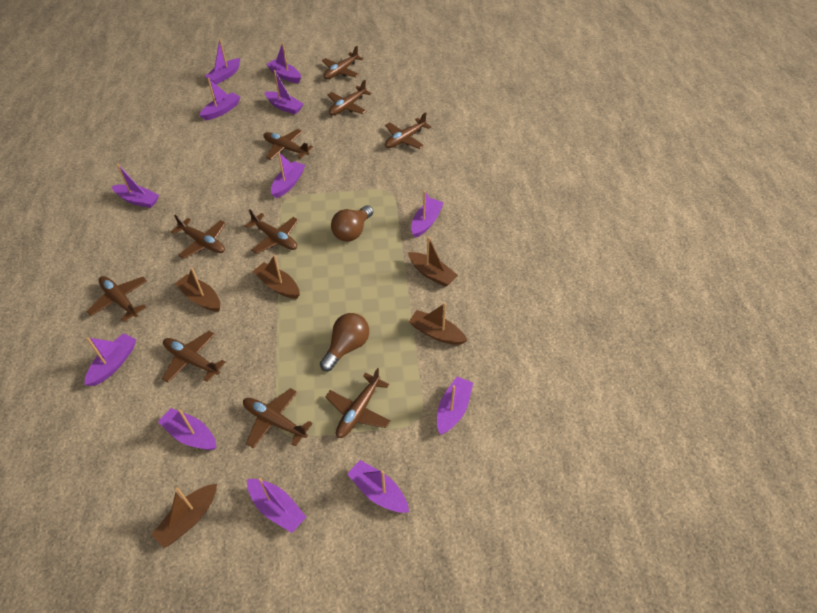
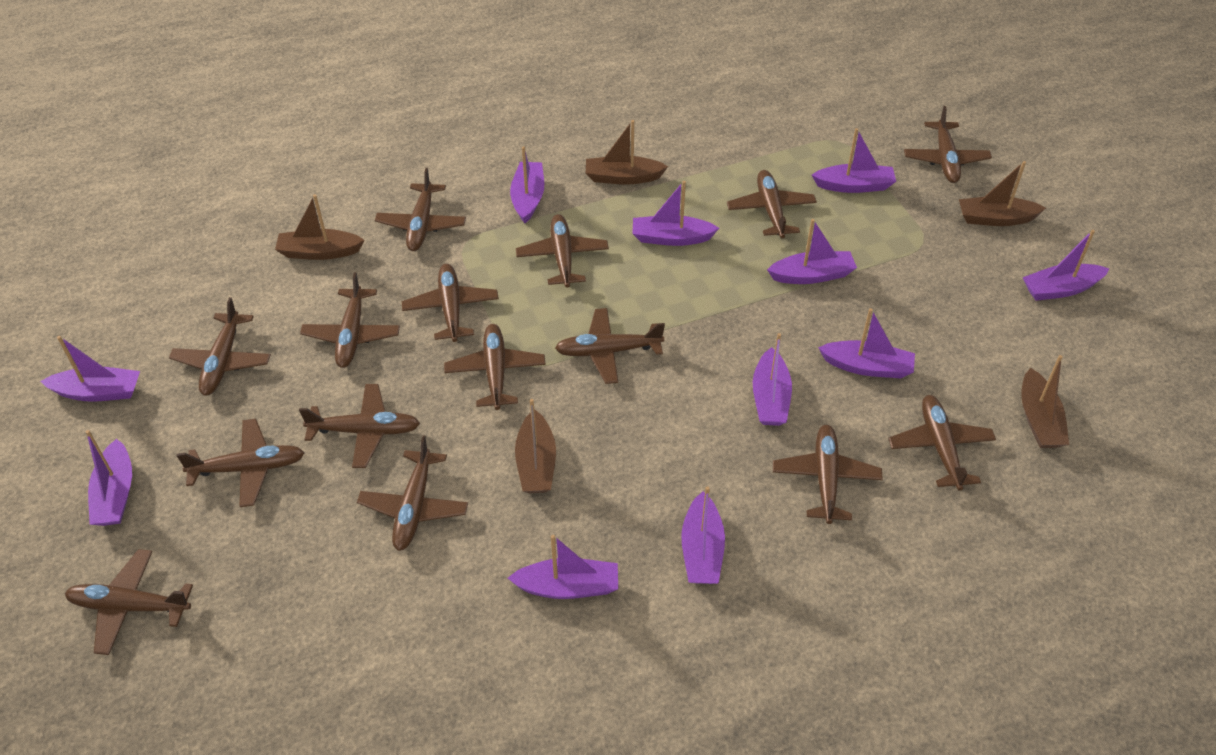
brown light bulb: [320,313,369,371] [331,205,373,242] = 2 -> none = 0
brown plane: [87,276,147,322] [162,331,226,383] [171,215,226,259] [243,388,313,448] [245,209,298,254] [263,129,313,160] [322,46,364,79] [325,368,391,438] [327,80,372,115] [385,112,431,149] = 10 -> [65,549,193,655] [169,297,271,396] [176,419,304,507] [299,384,420,468] [300,272,400,368] [357,435,468,551] [375,168,466,251] [402,264,499,342] [444,324,546,410] [516,214,609,288] [555,308,665,384] [727,170,817,238] [773,425,883,524] [888,395,996,490] [904,106,992,183] = 15
purple boat: [85,333,136,386] [112,163,159,208] [158,408,217,450] [199,78,240,120] [205,39,240,85] [247,478,306,533] [265,70,303,114] [266,43,301,83] [271,152,305,198] [347,460,409,513] [411,191,444,238] [437,377,473,435] = 12 -> [40,336,140,402] [86,430,132,526] [508,535,618,599] [510,146,544,223] [632,181,719,246] [681,486,725,584] [753,333,792,426] [767,219,857,284] [812,128,896,193] [818,308,915,378] [1023,230,1109,301] = 11

